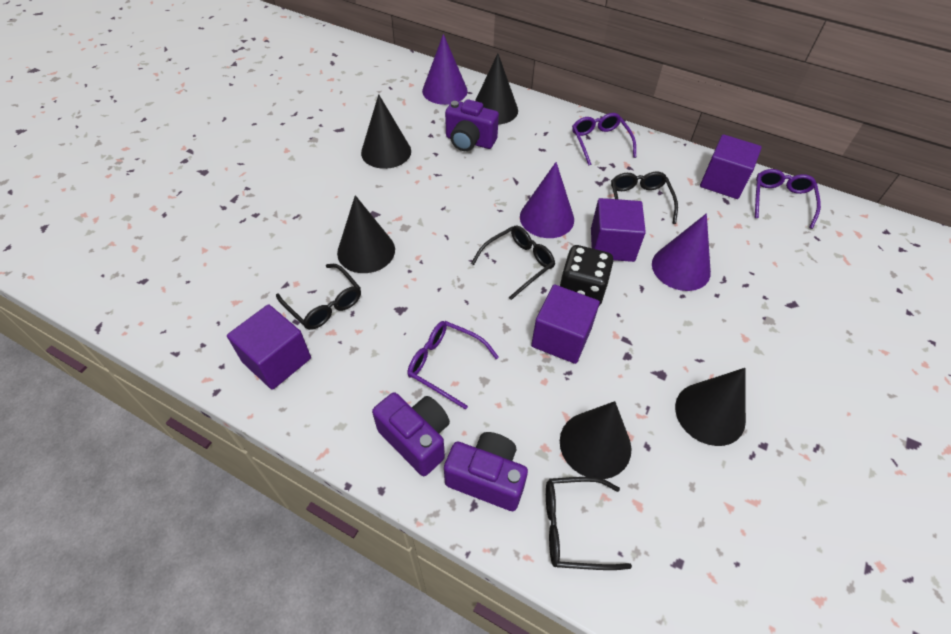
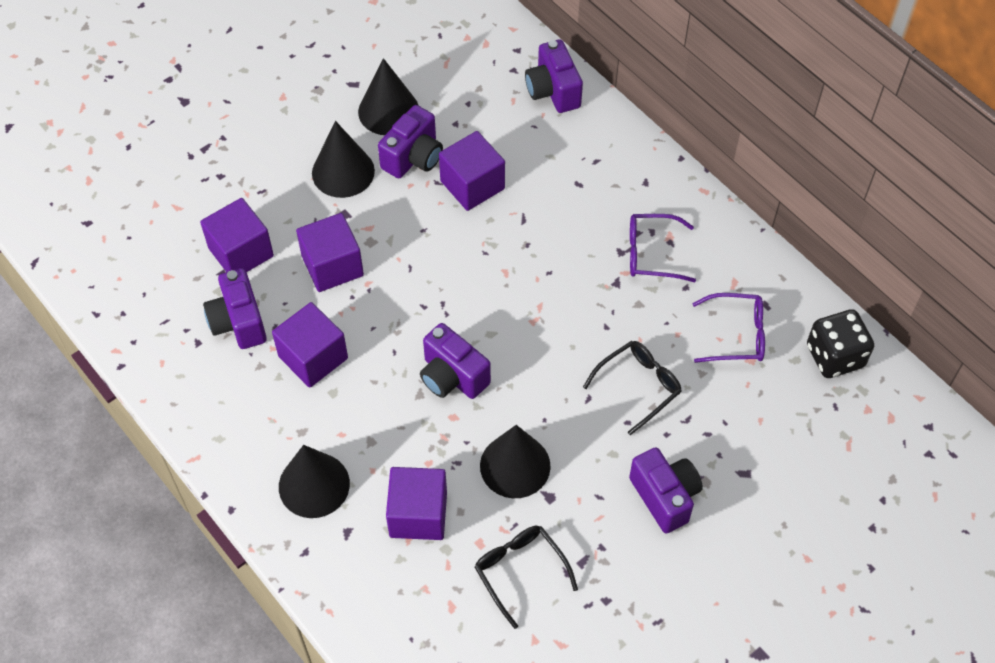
black cone: [337,195,395,273] [361,94,411,169] [475,53,518,125] [560,401,632,479] [675,368,746,446] = 5 -> [279,445,350,518] [312,121,375,198] [358,58,419,135] [480,425,551,498] = 4
black glasses: [276,264,361,330] [471,225,555,300] [546,477,632,570] [611,171,678,224] = 4 -> [475,526,578,629] [583,341,682,435] = 2
purple camera: [372,392,450,476] [444,432,528,511] [445,99,499,151] = 3 -> [203,268,267,349] [378,105,443,178] [420,323,491,399] [525,39,583,113] [629,447,703,533] = 5
purple cone: [422,34,468,105] [520,162,574,238] [652,213,711,291] = 3 -> none = 0
purple cube: [227,304,311,390] [531,284,600,364] [591,198,646,262] [700,134,762,199] = 4 -> [200,198,274,272] [272,302,348,388] [296,213,364,292] [386,467,447,540] [439,131,505,211] = 5
purple glasses: [407,321,499,410] [572,113,636,166] [755,169,821,229] = 3 -> [630,214,696,282] [692,293,765,363] = 2

